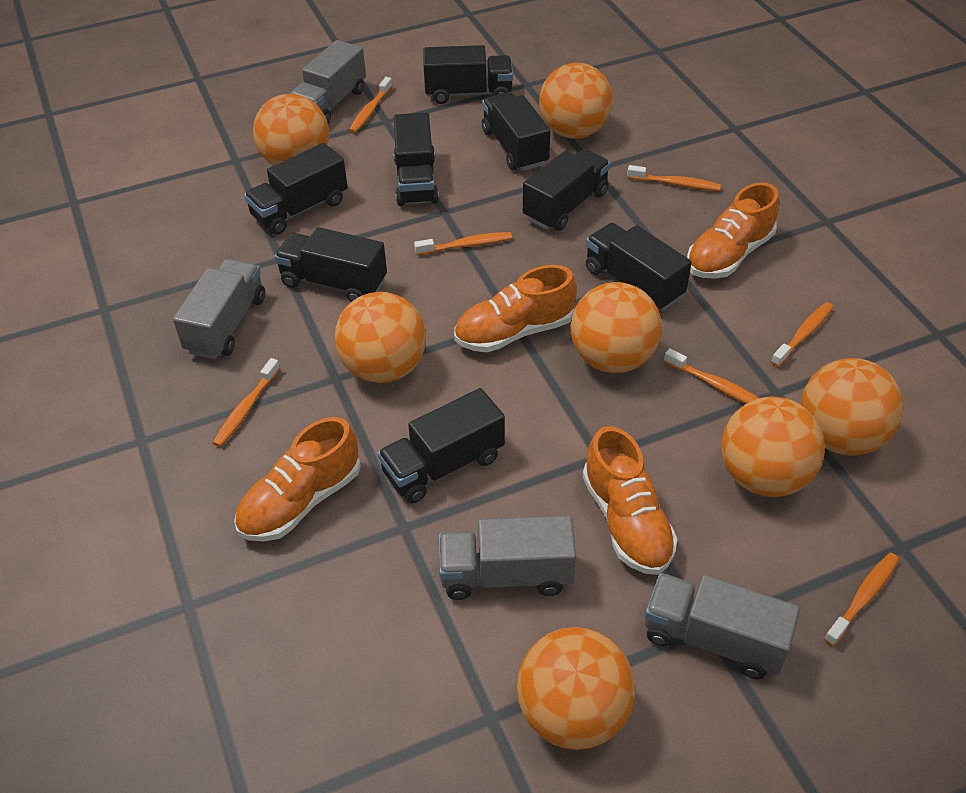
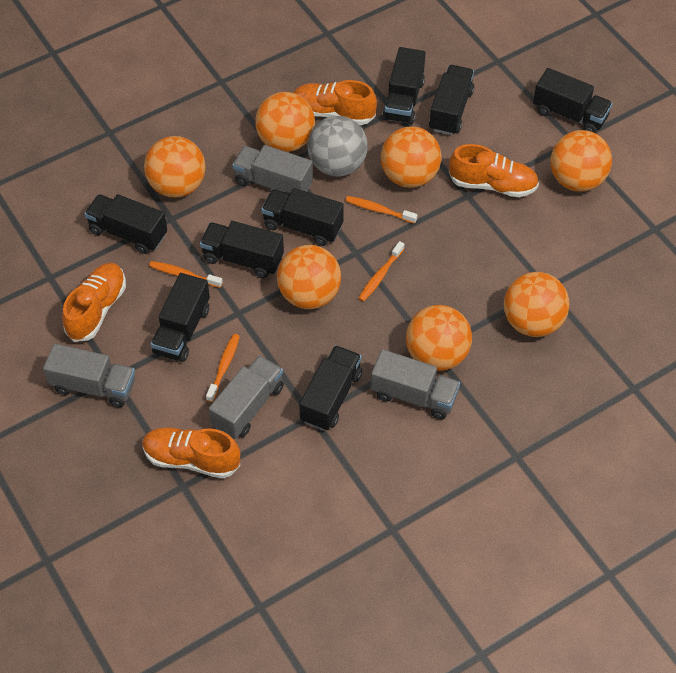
grey ball: none = 0 -> [307,116,368,177] = 1
orange toothbrush: [213,358,280,447] [349,77,392,133] [414,232,512,255] [627,165,721,191] [664,348,759,404] [771,302,834,367] [824,553,899,646] = 7 -> [149,261,223,288] [206,334,240,402] [345,196,417,224] [358,241,404,302] = 4

